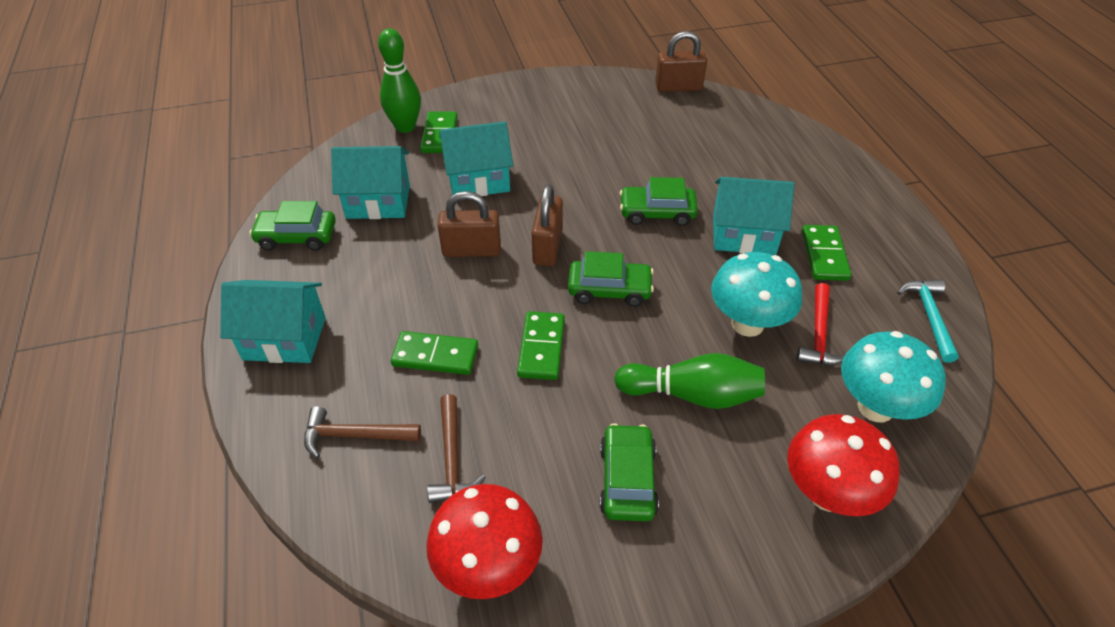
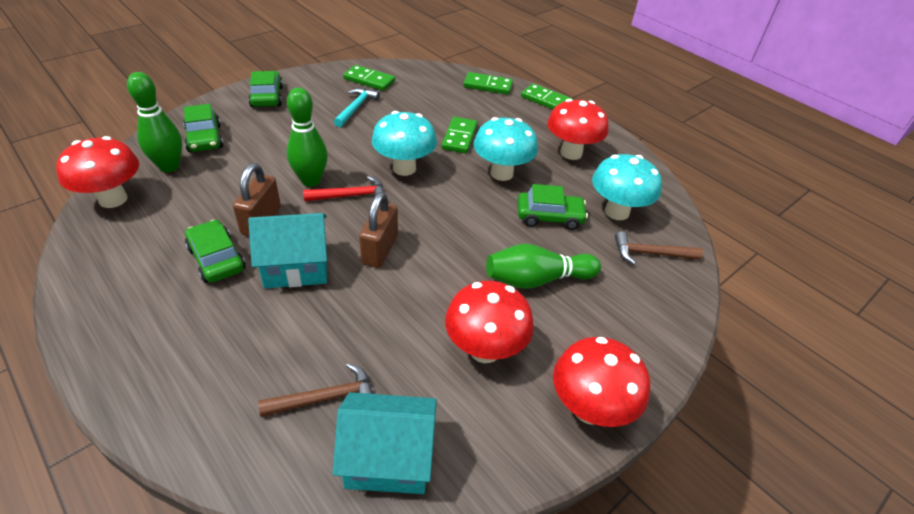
brown padlock: [437,191,501,257] [532,184,563,266] [655,31,707,92] = 3 -> [233,163,281,236] [359,192,398,268] = 2
green bowling pin: [378,28,421,133] [614,353,765,409] = 2 -> [127,72,182,172] [287,87,328,187] [486,244,601,289] = 3
red mushroom: [426,484,543,599] [787,414,900,516] = 2 -> [56,136,139,208] [445,281,534,363] [547,99,608,160] [553,337,650,427] = 4
turquoise house: [220,280,326,363] [331,146,410,219] [439,121,513,196] [713,177,794,255] = 4 -> [248,213,327,288] [333,392,437,494] = 2
turquoise mushroom: [711,252,802,337] [841,331,946,422] = 2 -> [372,111,437,176] [474,117,538,181] [592,154,662,220] = 3

